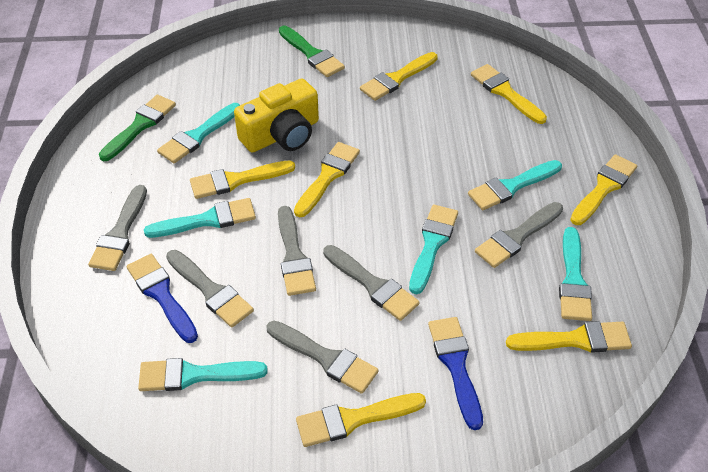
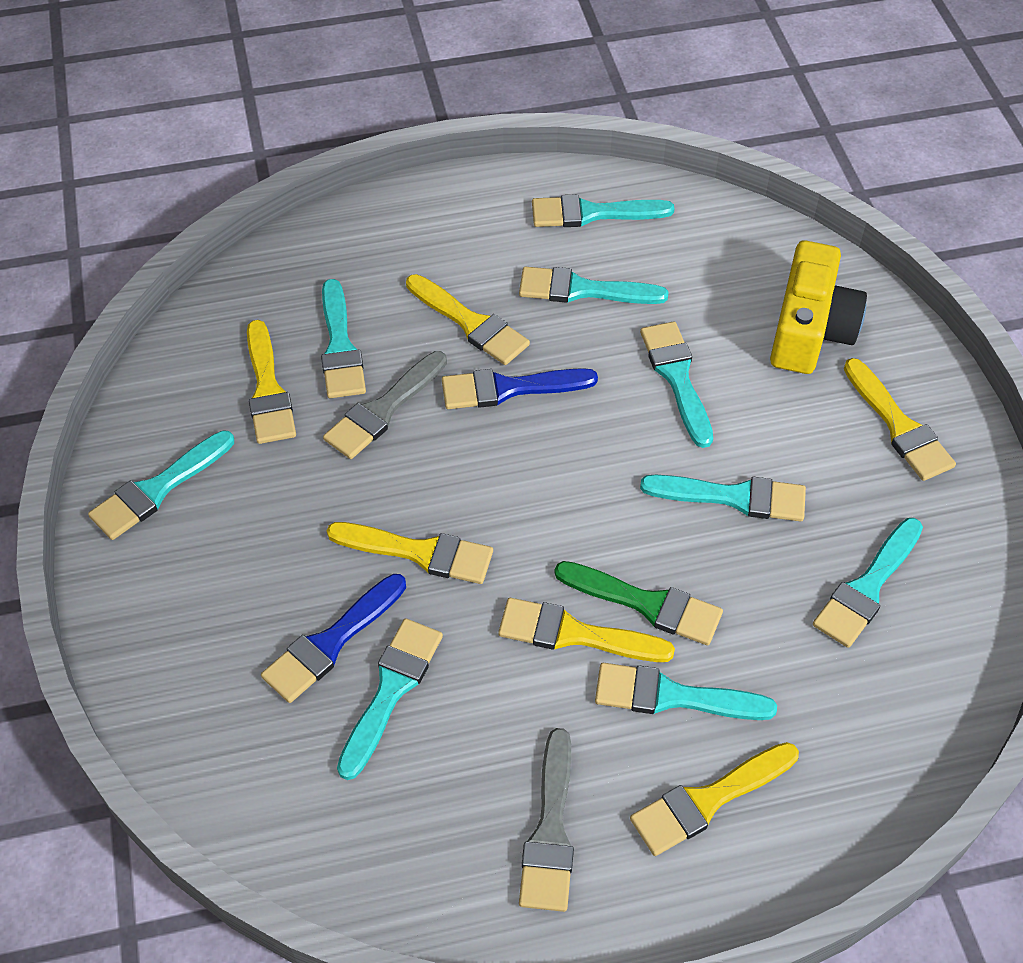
green brush: [99,95,176,161] [279,26,345,77] = 2 -> [554,561,723,645] = 1
grey brush: [88,185,147,271] [166,250,254,328] [266,321,379,394] [278,206,316,296] [323,245,420,321] [475,202,563,268] = 6 -> [323,351,447,459] [519,728,574,912] = 2
turquoise brush: [138,358,267,391] [144,198,256,238] [157,103,240,164] [409,204,458,294] [468,160,562,210] [559,227,592,321] = 6 -> [88,430,234,540] [321,279,366,398] [337,618,443,780] [519,267,669,304] [532,194,675,227] [595,663,777,720] [640,321,713,448] [640,475,806,522] [813,518,923,648] = 9
yellow brush: [190,161,295,199] [294,142,360,218] [296,393,426,447] [360,52,438,101] [471,64,547,124] [506,321,632,353] [570,154,637,225] = 7 -> [247,320,296,444] [327,522,493,584] [406,274,530,365] [498,598,675,662] [630,742,799,856] [844,358,956,481] = 6

